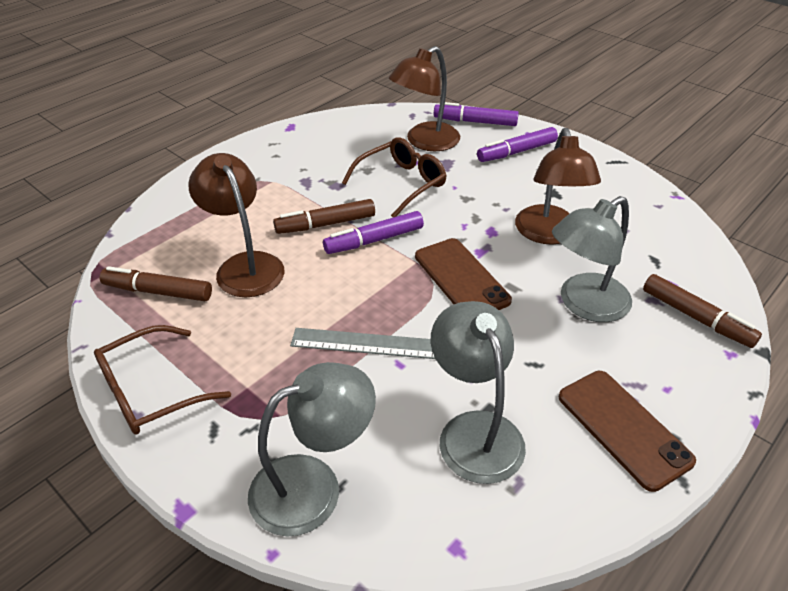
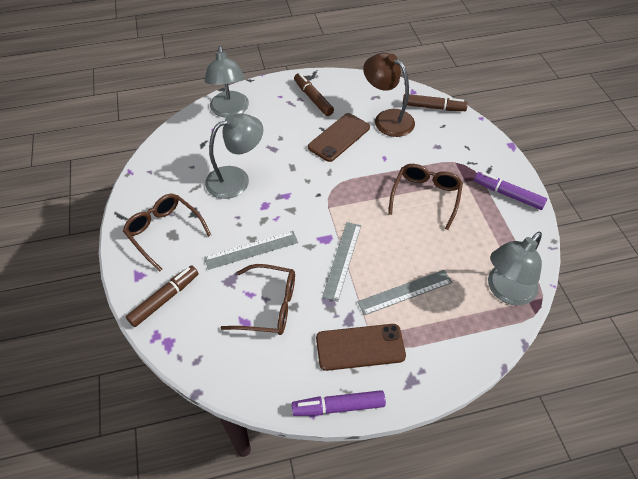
brown glasses: [94,325,231,435] [342,137,447,217] = 2 -> [123,194,211,272] [221,264,295,335] [388,164,463,230] = 3
brown lamp: [188,153,285,297] [389,46,460,151] [515,128,601,245] = 3 -> [363,53,415,137] = 1
grey ruler: [290,328,435,359] = 1 -> [204,231,298,270] [322,222,361,301] [357,270,452,315] = 3
purple marker: [323,211,424,254] [434,102,519,126] [477,127,558,162] = 3 -> [292,390,386,416] [474,172,547,210] = 2

